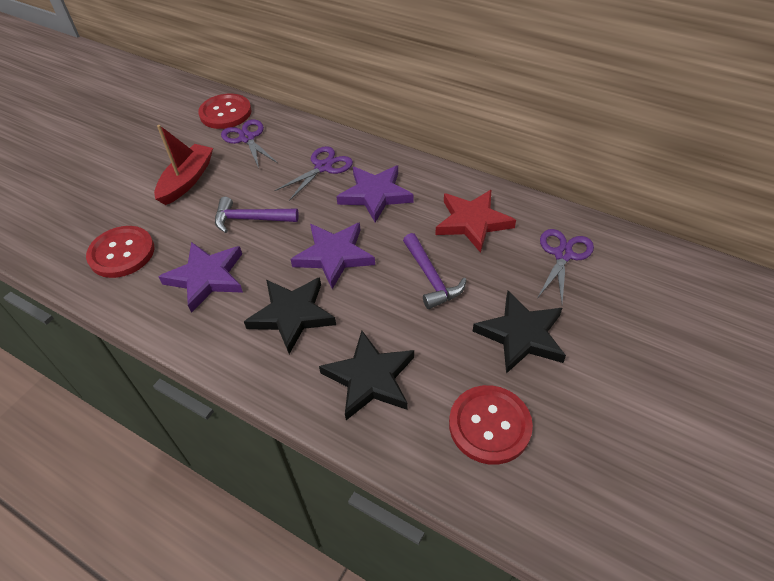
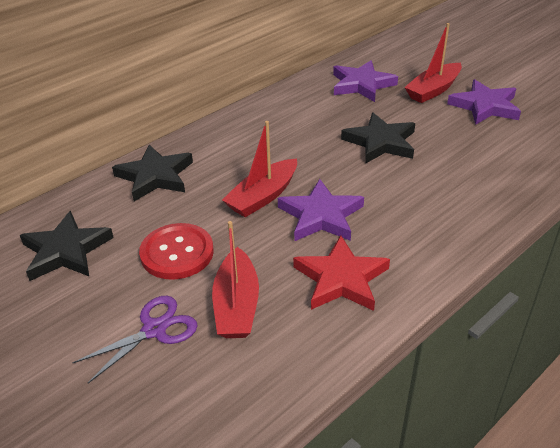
purple hammer: [215,197,299,233] [403,233,467,309] = 2 -> none = 0
purple scissors: [221,119,278,168] [274,146,353,201] [538,229,594,303] = 3 -> [72,296,198,383] = 1
red boat: [154,125,213,205] = 1 -> [212,221,259,338] [222,121,297,217] [404,23,462,103] = 3
red button: [86,226,154,278] [198,94,251,129] [449,385,533,465] = 3 -> [139,223,214,280] = 1

